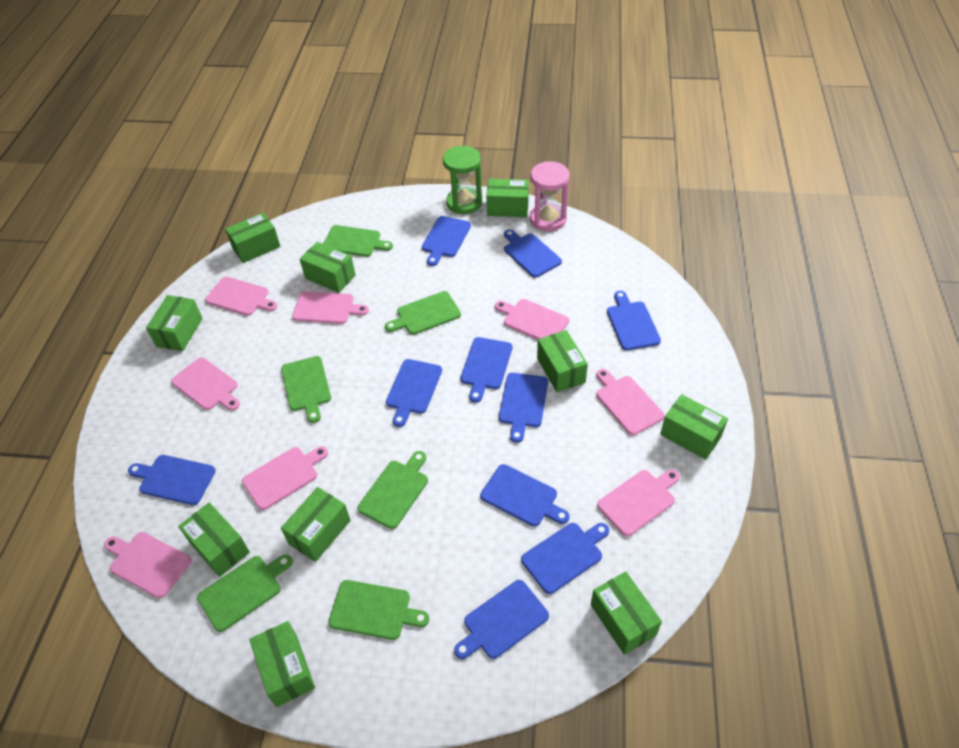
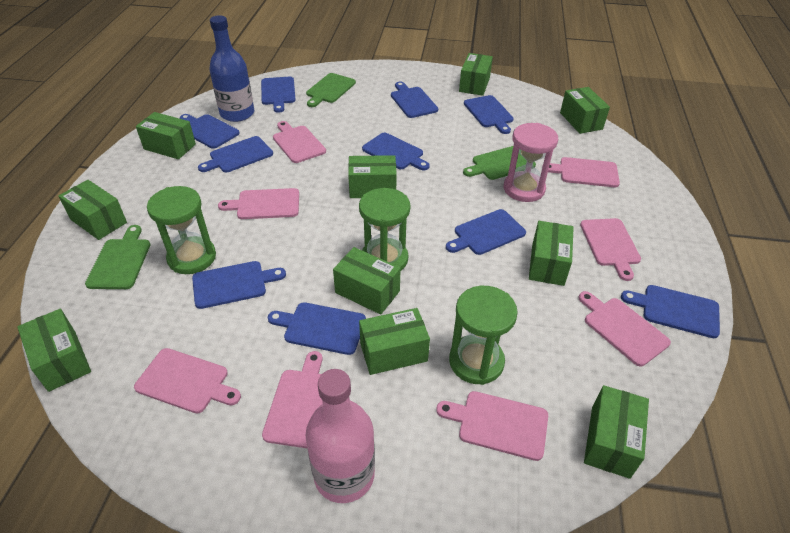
blue bottle: none = 0 -> [209,15,254,122] = 1
green cutting board: [197,554,293,632] [281,356,331,423] [323,225,393,257] [328,580,429,640] [357,451,428,529] [385,291,461,335] = 6 -> [85,225,151,289] [306,73,356,107] [463,146,536,180] = 3
green hourglass: [443,146,482,214] = 1 -> [147,186,216,274] [359,188,411,271] [449,286,518,385] = 3
pink bottle: none = 0 -> [306,369,375,503] = 1

